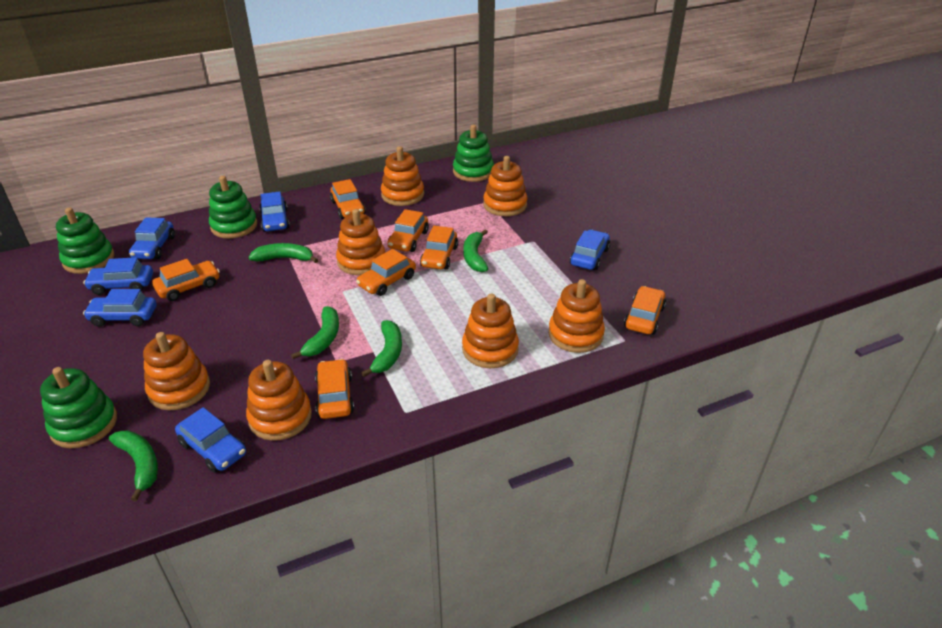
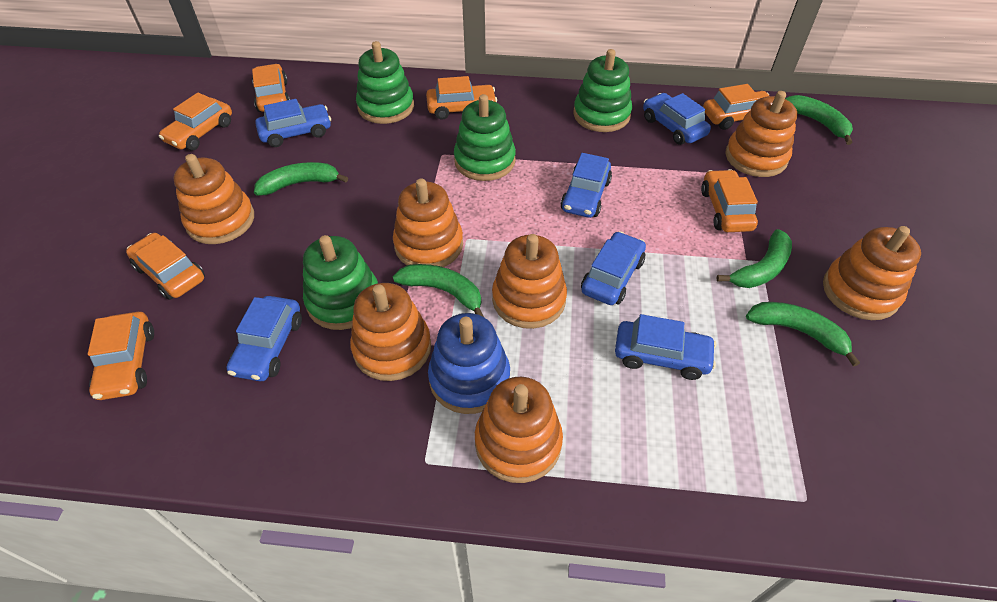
blue stacking toy: none = 0 -> [428,313,510,414] = 1

